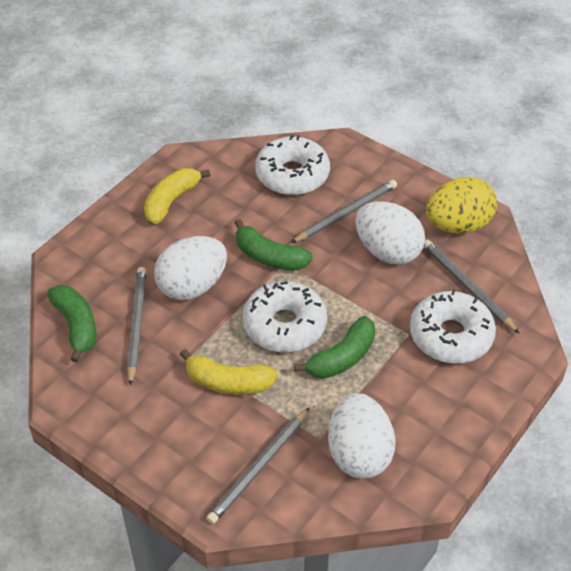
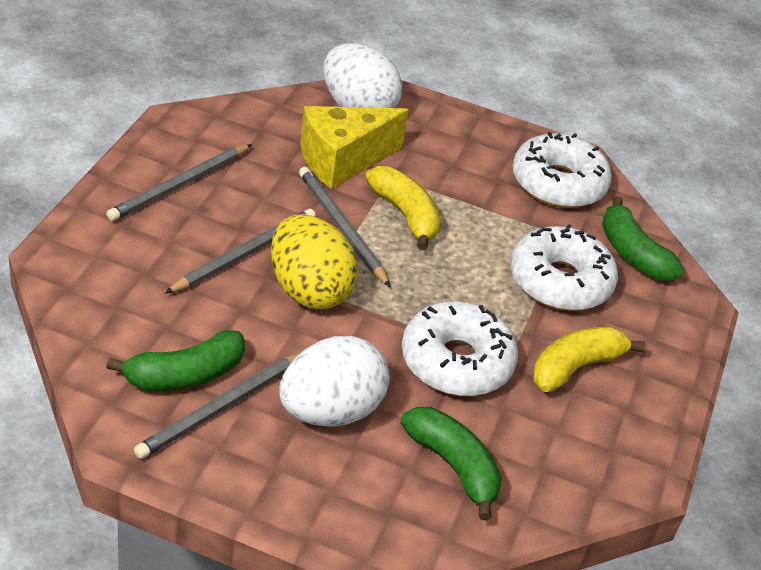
white egg: [154,236,227,300] [328,393,396,479] [355,201,425,265] = 3 -> [279,336,389,427] [323,43,402,108] = 2
yellow cheese: none = 0 -> [300,106,409,189] = 1

